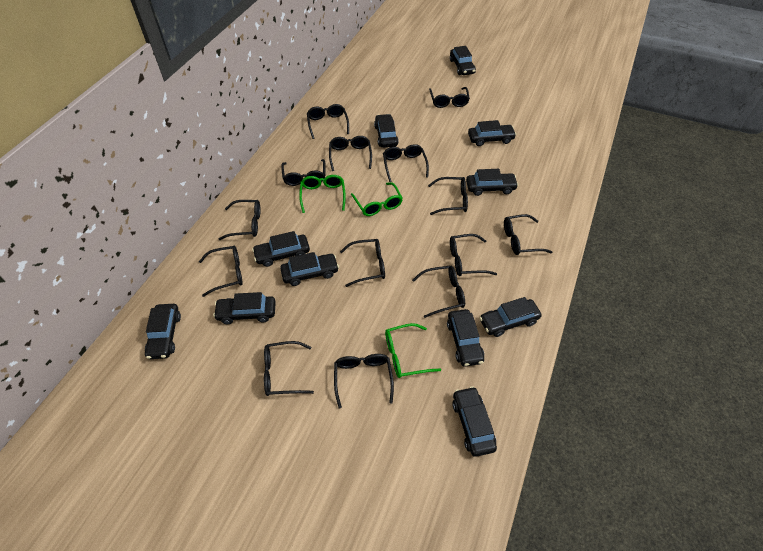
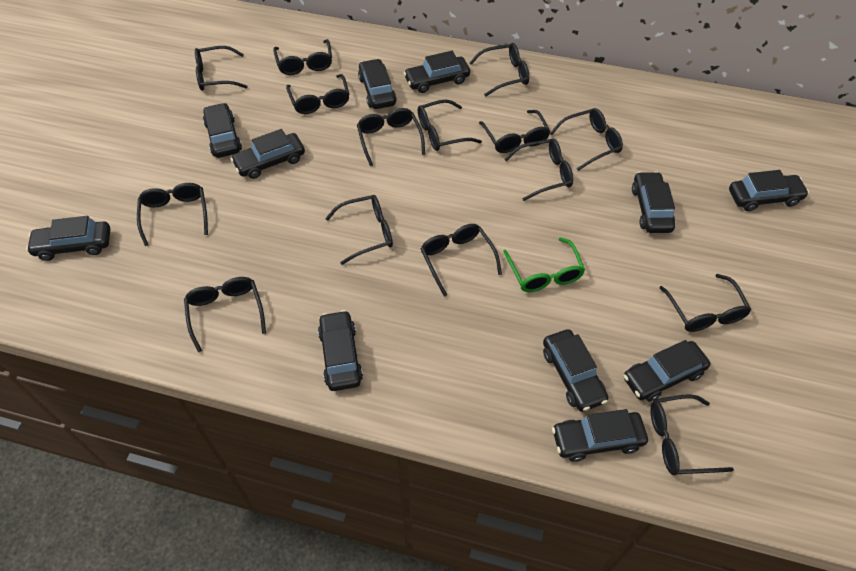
black glasses: [199,246,243,297] [219,200,260,240] [264,341,314,396] [281,159,325,186] [307,104,349,139] [329,136,372,171] [334,354,394,409] [340,239,385,287] [383,144,429,182] [412,266,465,318] [428,177,468,215] [429,87,470,108] [450,234,497,276] [504,214,553,255] = 14 -> [137,183,208,246] [184,277,266,352] [195,46,248,91] [273,39,332,75] [286,74,349,114] [325,195,393,265] [357,108,425,166] [418,99,482,151] [421,224,502,297] [469,43,529,96] [479,110,550,153] [505,139,573,201] [550,108,623,171] [650,394,734,475] [659,274,751,332] = 15
green glasses: [299,175,346,213] [351,182,403,216] [385,323,441,378] = 3 -> [503,237,585,292] = 1

